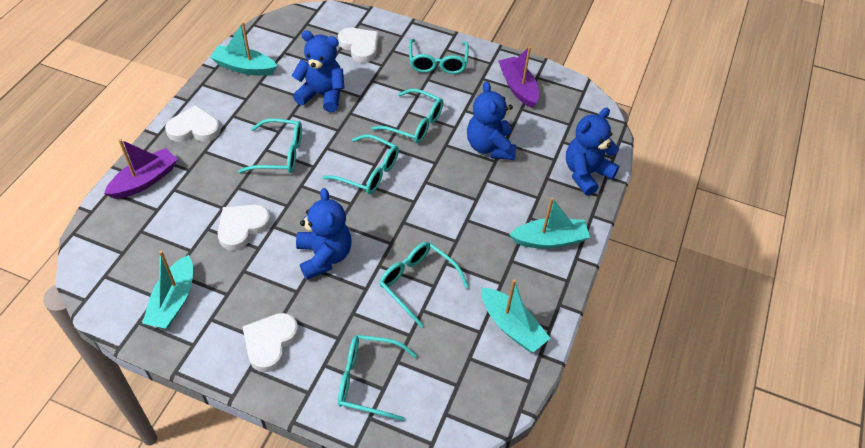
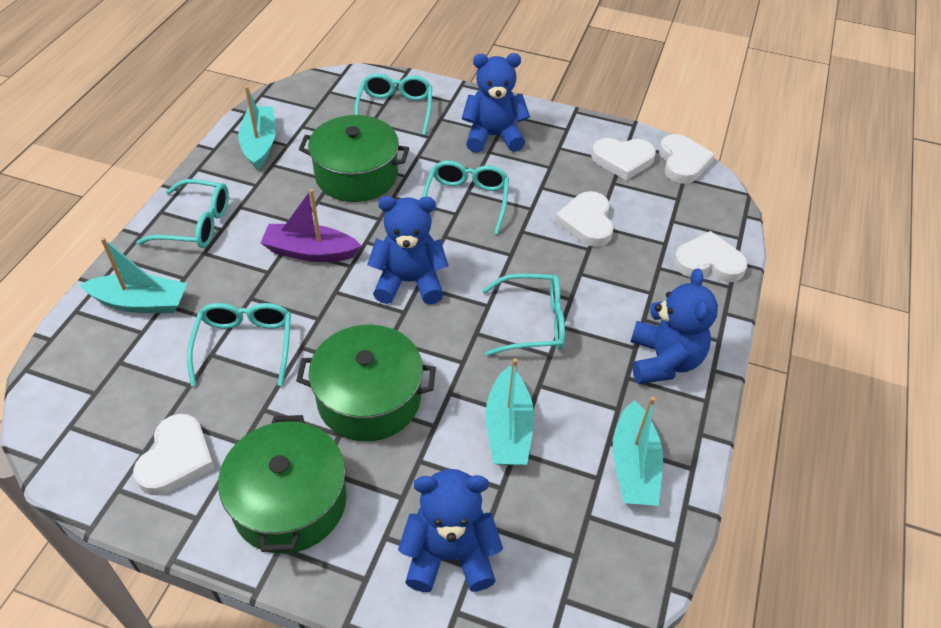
green pot: none = 0 -> [218,415,347,554] [296,325,436,441] [299,115,409,202] = 3
purple boat: [104,139,178,199] [498,46,539,108] = 2 -> [261,189,362,262] = 1
turquoise glasses: [238,118,302,173] [322,134,399,194] [338,335,417,421] [372,89,443,143] [379,242,469,327] [409,39,469,74] = 6 -> [136,179,229,248] [187,303,291,386] [354,73,432,135] [422,161,509,235] [482,274,565,356] = 5
white heart: [165,105,221,142] [218,205,271,251] [243,313,299,372] [338,28,378,63] = 4 -> [133,414,215,495] [555,191,614,247] [591,138,656,180] [659,134,715,184] [673,231,748,282] = 5

